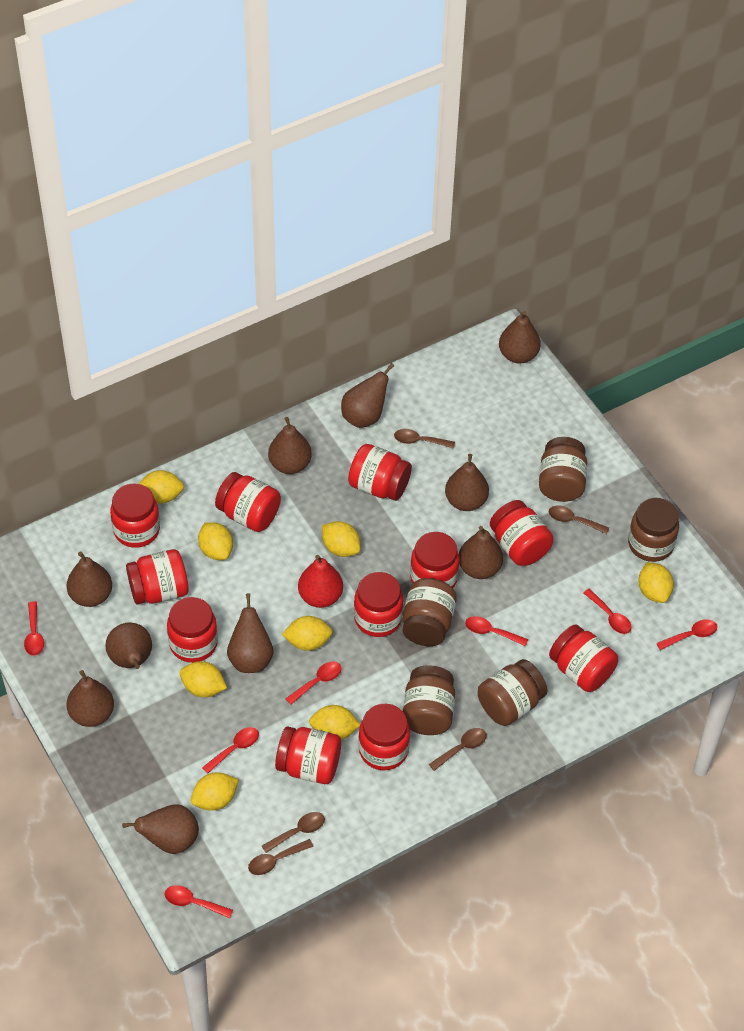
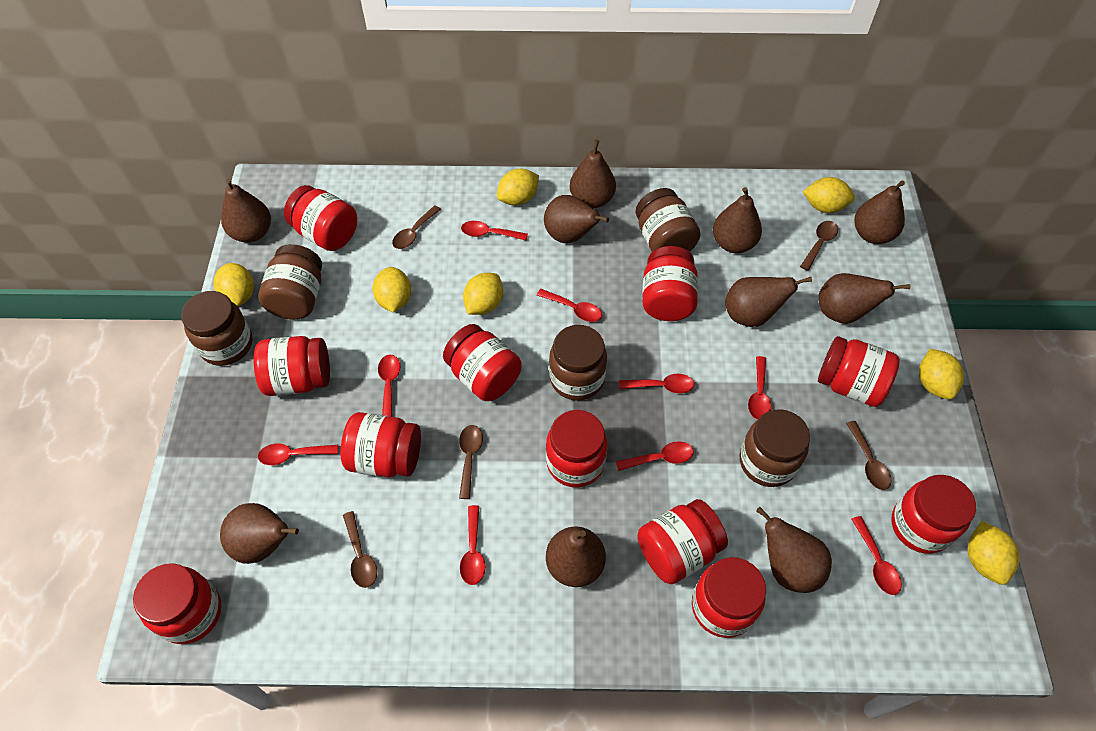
red pear: [298,555,343,608] = 1 -> none = 0
red spoon: [24,601,44,656] [165,885,233,918] [202,727,259,774] [286,662,341,705] [465,616,528,646] [583,589,632,634] [656,619,717,650] = 7 -> [258,444,338,465] [378,355,400,417] [460,505,485,585] [461,221,528,241] [537,289,602,322] [616,441,694,471] [619,374,695,393] [748,356,771,420] [851,516,902,595] = 9
yellow lemon: [139,470,184,503] [180,661,227,697] [191,773,239,811] [198,522,233,560] [282,616,333,651] [309,705,361,740] [322,521,361,557] [638,562,674,603] = 8 -> [214,263,254,306] [372,267,411,312] [463,273,503,315] [497,169,539,206] [803,177,855,213] [919,349,964,399] [968,521,1020,585] = 7

